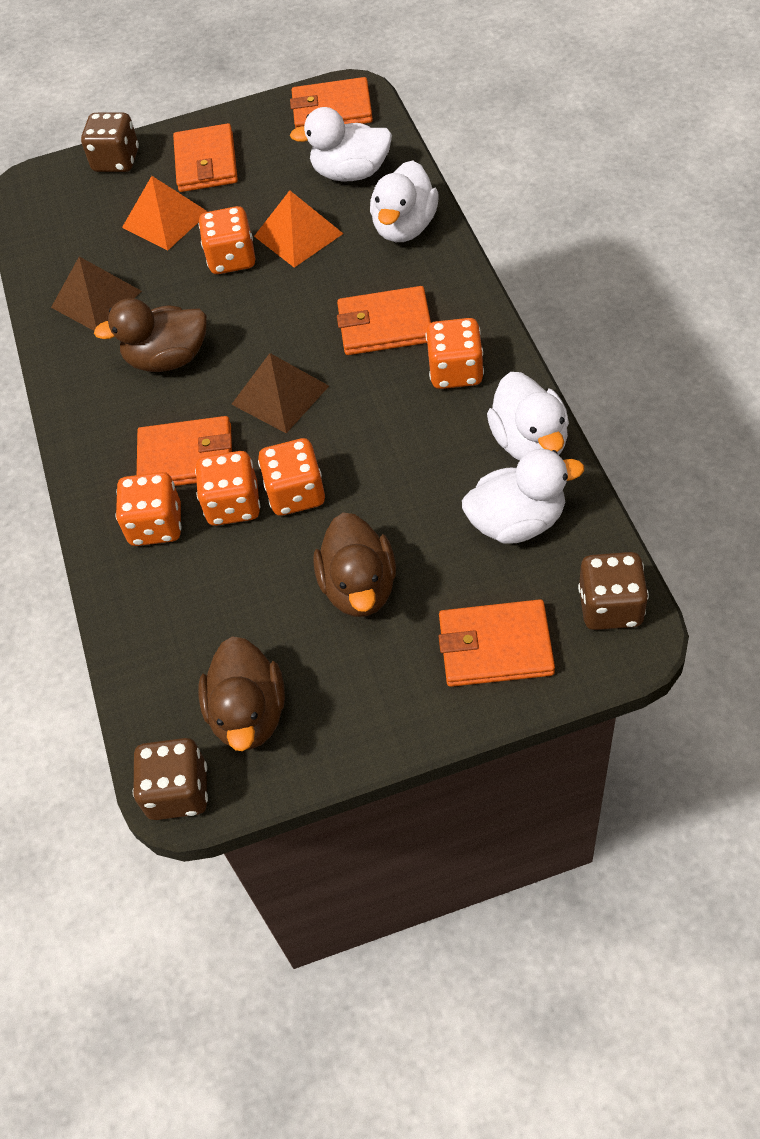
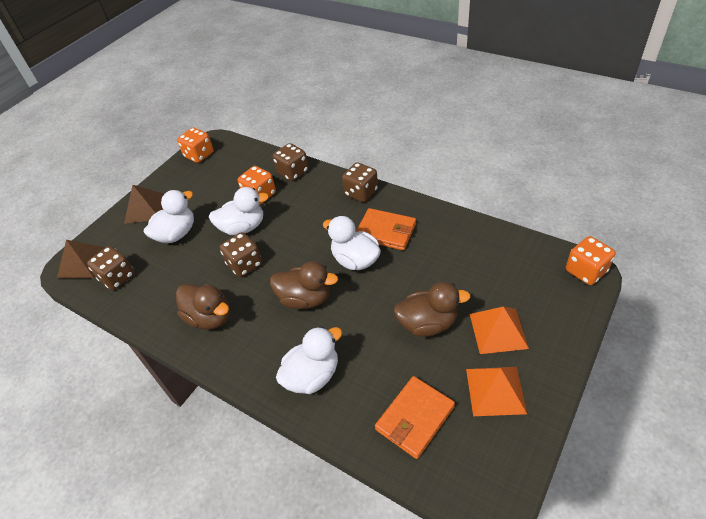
brown dice: [81,113,139,172] [133,738,208,820] [578,552,649,630] = 3 -> [87,246,135,290] [220,232,262,277] [273,143,309,181] [342,162,378,202] = 4
orange dice: [115,472,182,546] [195,451,260,526] [198,206,256,274] [258,438,325,516] [426,318,484,389] = 5 -> [177,128,214,163] [238,166,276,205] [566,236,615,285] = 3
orange wallet: [137,416,232,486] [173,123,238,192] [290,77,373,128] [337,286,431,355] [438,599,555,687] = 5 -> [356,208,416,250] [375,376,455,459] = 2

